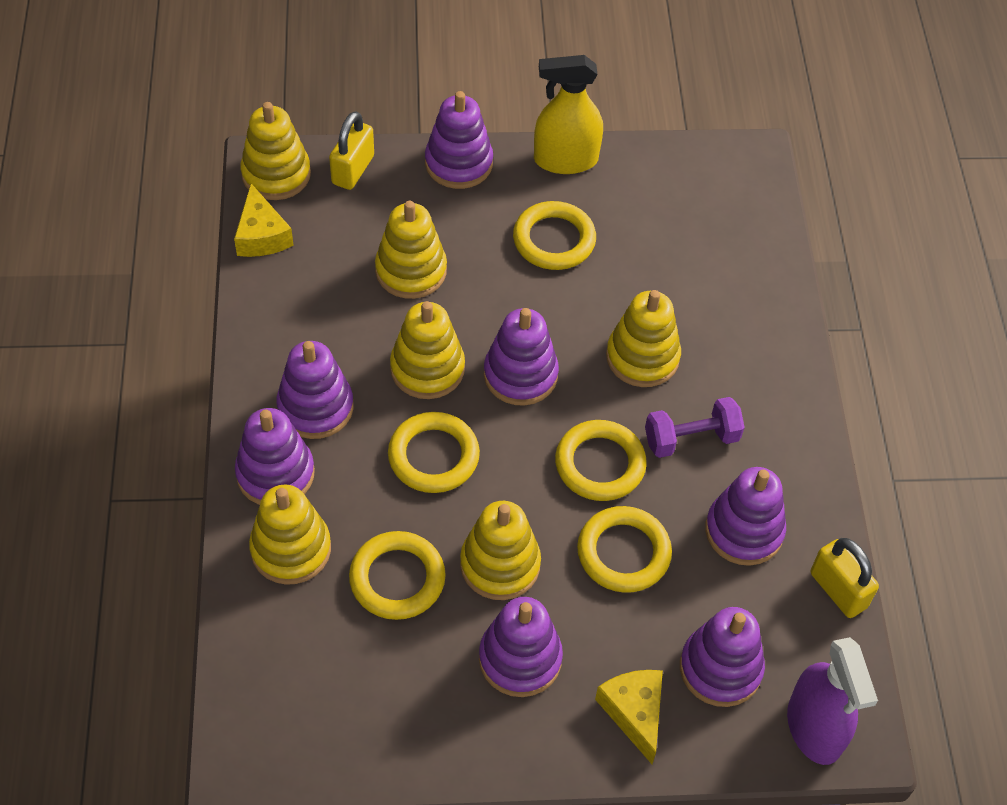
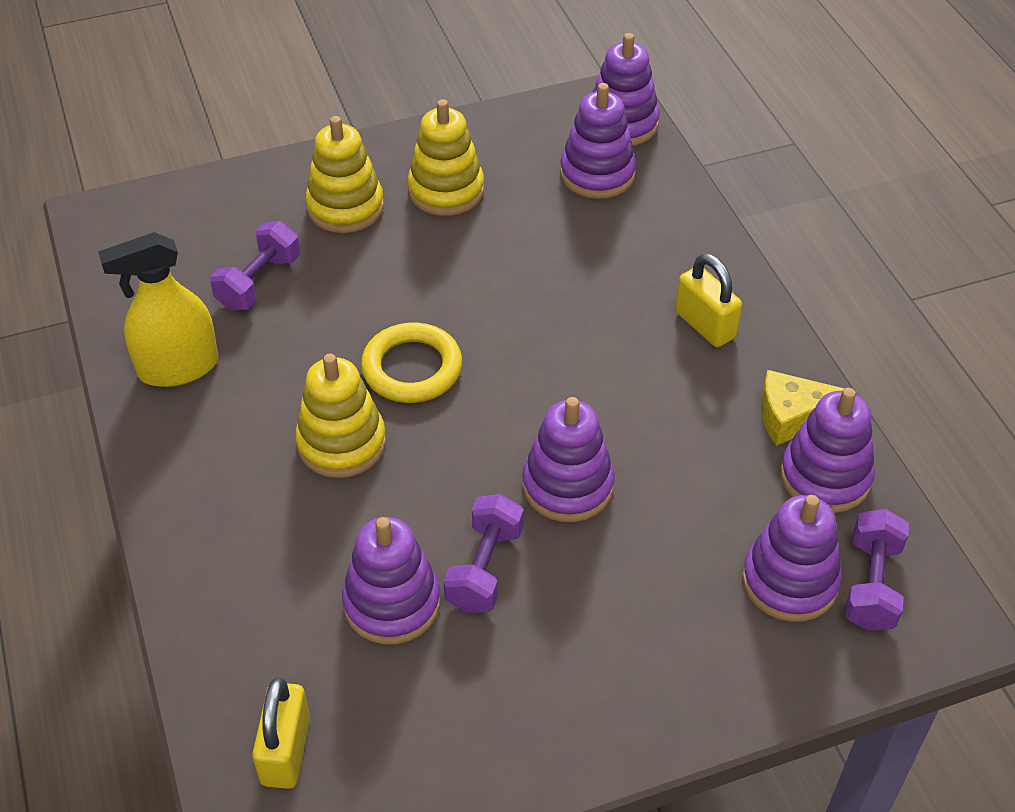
purple dumbbell: [645,397,745,458] = 1 -> [210,221,300,310] [443,494,524,613] [845,509,909,631] = 3
purple spray bottle: [787,637,878,765] = 1 -> none = 0
purple stacking toy: [235,408,315,505] [276,341,353,439] [425,91,493,189] [479,597,563,697] [484,308,559,406] [680,607,765,707] [705,467,786,566] = 7 -> [342,517,440,644] [523,397,615,522] [560,83,637,199] [593,33,660,146] [742,495,842,622] [780,388,875,513] = 6
yellow cheese: [234,184,294,257] [595,670,663,764] = 2 -> [761,370,857,446] = 1
yellow ring: [349,531,446,620] [388,412,480,493] [513,201,596,270] [555,420,647,501] [577,506,672,593] = 5 -> [361,323,462,403] = 1
yellow stacking toy: [240,102,311,200] [249,485,331,585] [375,201,447,299] [390,301,465,399] [460,501,541,600] [606,290,681,387] = 6 -> [295,353,386,478] [305,116,384,233] [407,99,484,216] = 3

